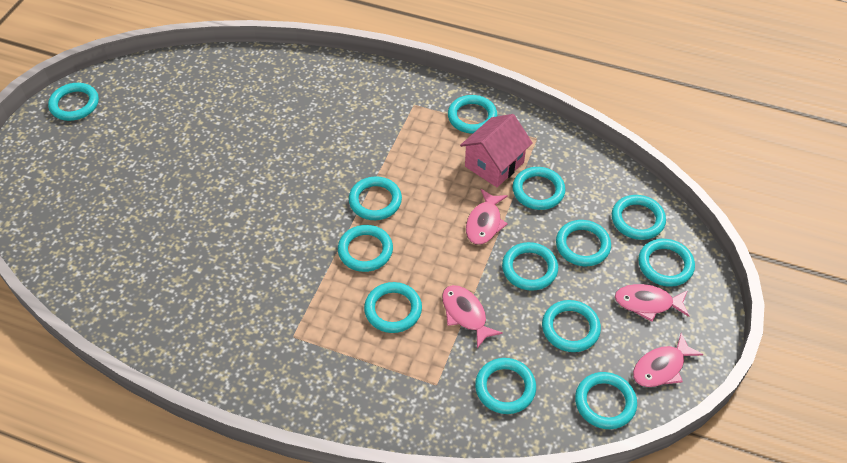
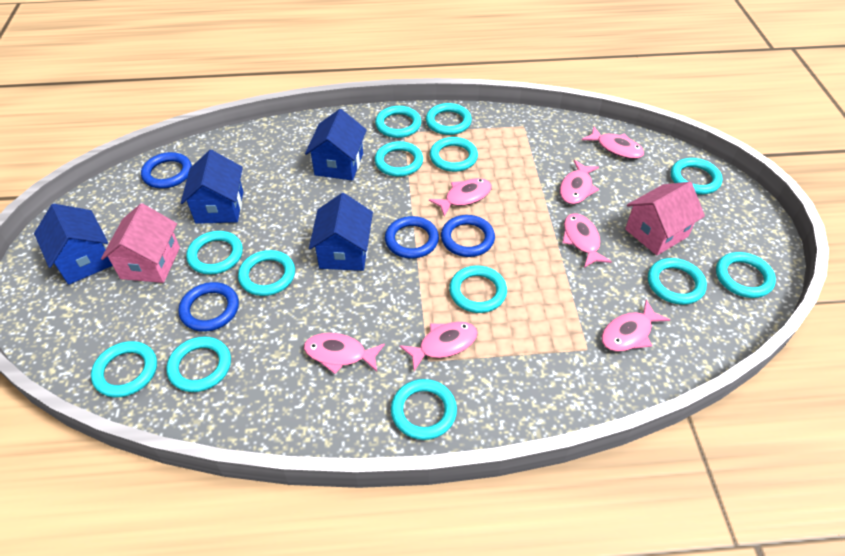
blue house: none = 0 -> [34,204,113,285] [181,150,243,224] [305,109,367,180] [309,193,373,271] = 4
blue ring: none = 0 -> [141,152,192,189] [178,282,239,332] [385,216,439,259] [441,215,495,257] = 4
pink fish: [442,285,503,348] [466,189,508,245] [615,284,690,322] [633,333,703,387] = 4 -> [304,333,385,374] [399,322,478,371] [429,178,492,216] [560,160,599,204] [562,213,612,268] [582,126,644,159] [601,300,670,352] = 7
pink house: [460,114,533,187] = 1 -> [101,203,180,283] [625,182,705,256] = 2

